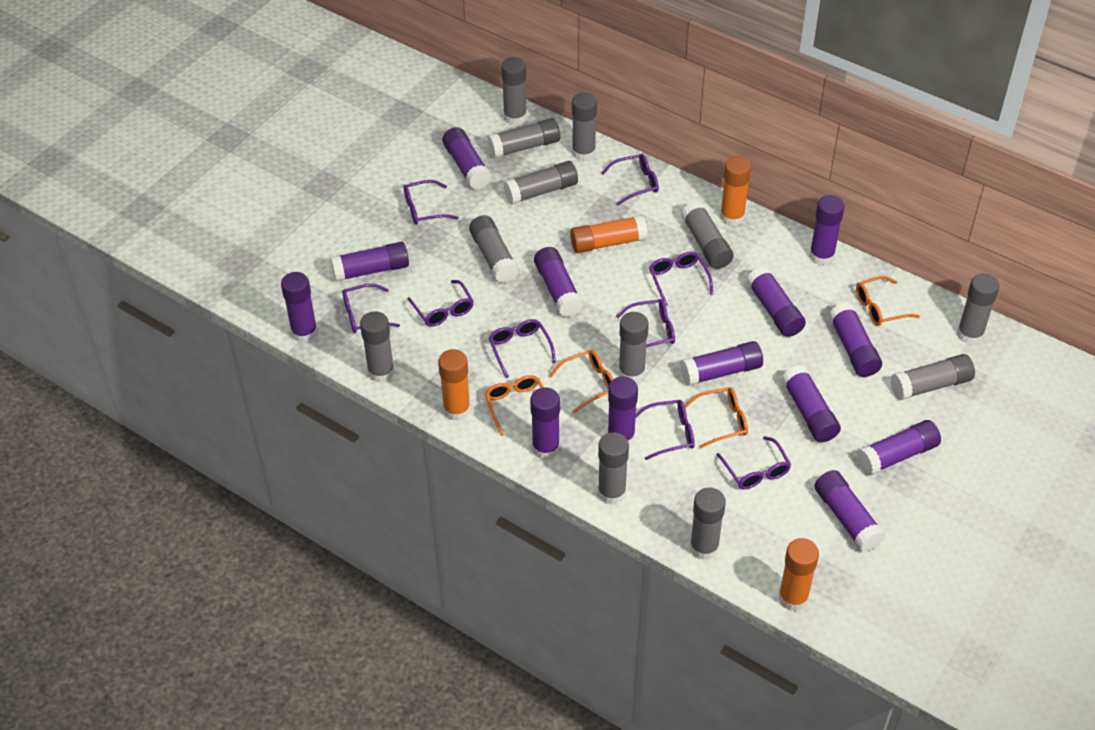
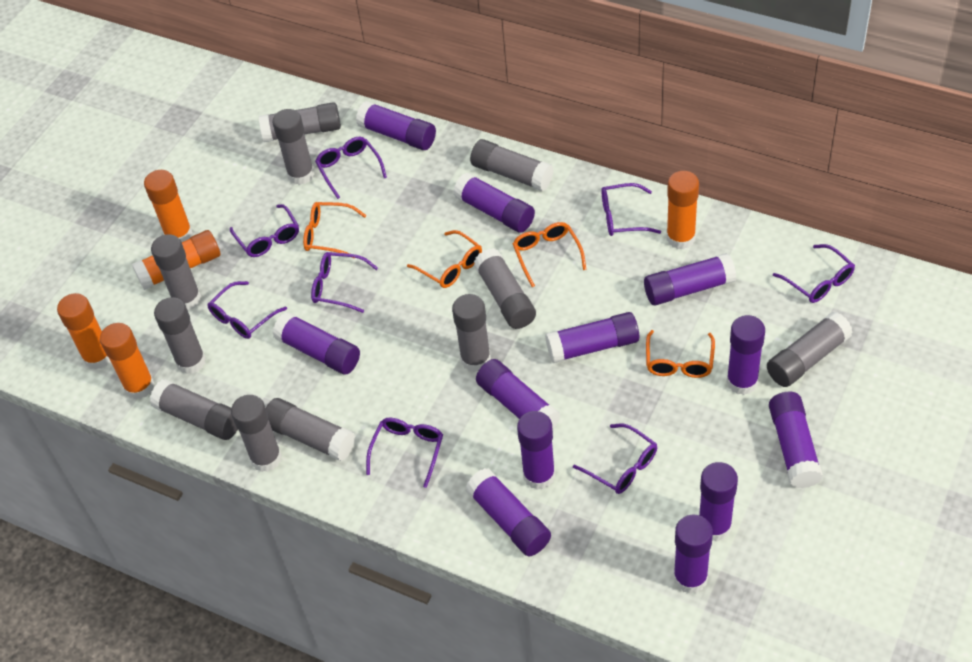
grey glue stick: [360,311,395,383] [469,215,519,283] [487,118,560,158] [501,57,527,125] [504,161,578,205] [572,93,597,161] [598,432,629,505] [618,312,649,382] [681,201,734,269] [690,487,726,560] [891,354,975,400] [957,273,999,345] = 12 -> [150,379,238,440] [151,234,201,310] [154,297,206,374] [231,395,282,472] [259,102,341,142] [266,398,355,461] [272,109,315,185] [452,294,491,372] [470,139,554,191] [474,248,536,329] [767,312,853,387] = 11
orange glue stick: [438,349,471,421] [570,215,648,253] [720,156,751,226] [779,538,819,611] = 4 -> [57,293,111,370] [100,323,155,399] [132,230,220,290] [144,170,193,242] [667,171,699,249] = 5
purple glasses: [342,284,400,333] [404,180,459,225] [408,280,474,327] [489,319,556,378] [601,154,659,205] [616,299,675,348] [636,400,695,460] [649,251,713,306] [716,436,791,489] = 9 -> [207,281,287,339] [230,204,299,257] [311,252,378,313] [315,137,387,199] [366,418,443,488] [573,424,657,494] [601,183,661,236] [773,244,855,303] = 8
purple glue stick: [281,272,318,343] [331,242,409,282] [442,127,491,189] [530,387,560,460] [534,247,583,317] [608,376,638,445] [680,341,763,386] [746,266,806,337] [782,365,841,442] [809,195,845,265] [814,470,886,552] [829,302,882,377] [856,420,941,476] = 13 -> [272,312,360,375] [356,101,436,150] [453,172,535,233] [465,468,551,556] [476,359,560,429] [517,411,555,490] [545,312,639,363] [644,253,736,306] [673,515,713,594] [699,462,738,542] [726,315,765,395] [769,392,823,488] = 12

